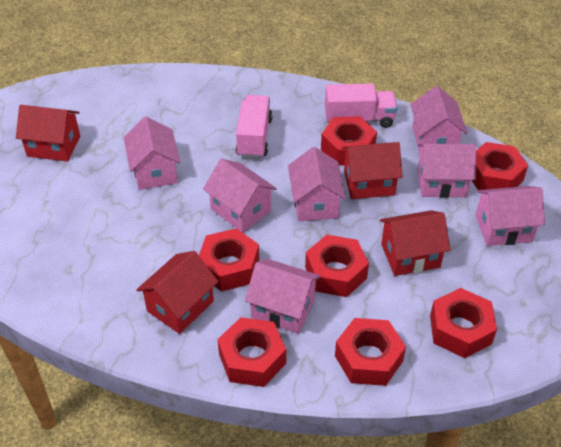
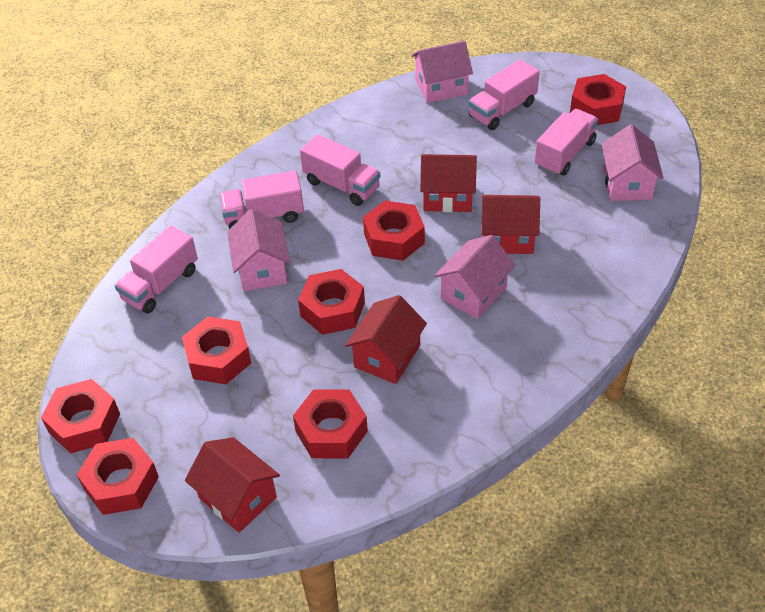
pink house: [124,117,181,190] [203,159,277,233] [245,259,321,334] [288,147,346,221] [410,86,468,153] [417,144,476,198] [475,186,545,246] = 7 -> [227,209,290,291] [411,41,473,103] [434,235,515,319] [601,124,663,201] = 4
pink truck: [236,95,273,158] [325,84,397,128] = 2 -> [115,225,198,314] [219,170,304,229] [300,134,380,206] [468,59,540,130] [534,109,598,176] = 5

